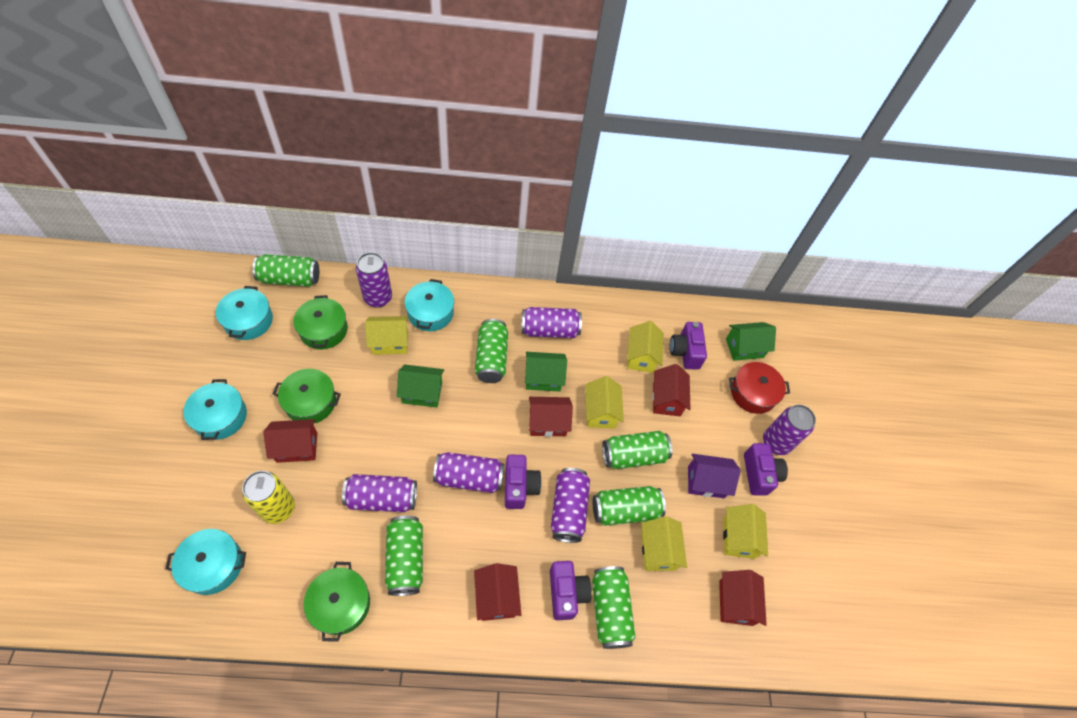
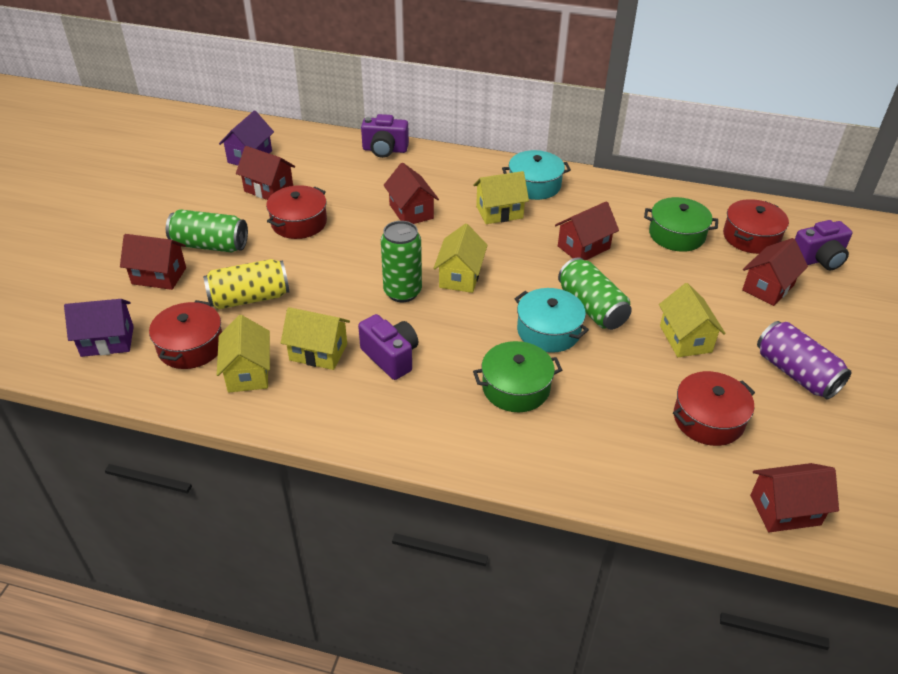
green can: [253,254,319,287] [385,516,423,596] [475,319,508,383] [592,566,636,649] [593,486,666,526] [602,431,672,469] = 6 -> [166,209,248,252] [381,221,422,302] [558,257,632,330] = 3
green house: [397,364,444,408] [525,352,567,391] [726,322,776,361] = 3 -> none = 0
green pot: [273,369,341,423] [293,295,348,349] [304,562,370,642] = 3 -> [473,341,562,412] [644,197,718,252] = 2
purple camera: [505,455,542,509] [550,561,592,620] [670,322,707,370] [744,443,788,496] = 4 -> [358,314,418,380] [361,114,409,158] [795,220,852,271] = 3
purple can: [342,474,417,512] [356,252,392,308] [433,452,504,493] [521,307,582,338] [551,468,590,543] [763,404,816,455] = 6 -> [757,321,852,399] = 1
purple house: [688,454,741,498] = 1 -> [64,299,134,357] [219,111,274,165] = 2
red house: [263,419,317,463] [474,563,521,621] [529,397,573,437] [652,364,691,416] [719,570,767,626] = 5 -> [120,234,186,290] [236,146,295,200] [384,163,439,224] [555,201,619,260] [742,238,808,306] [750,463,839,532] = 6
red pot: [729,362,790,414] = 1 -> [149,300,222,369] [266,185,327,239] [673,371,755,446] [723,199,789,254] = 4
turquoise pot: [165,529,246,595] [183,379,247,440] [216,286,273,340] [405,279,454,331] = 4 -> [502,150,571,200] [515,288,589,353] = 2

